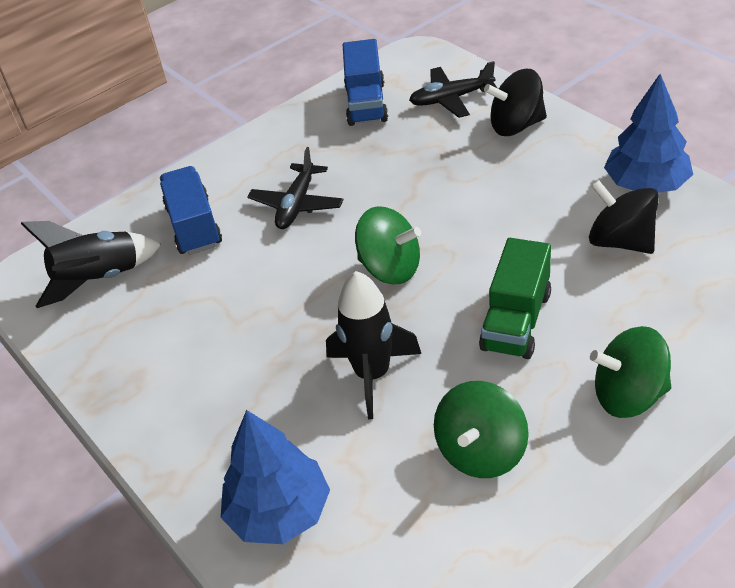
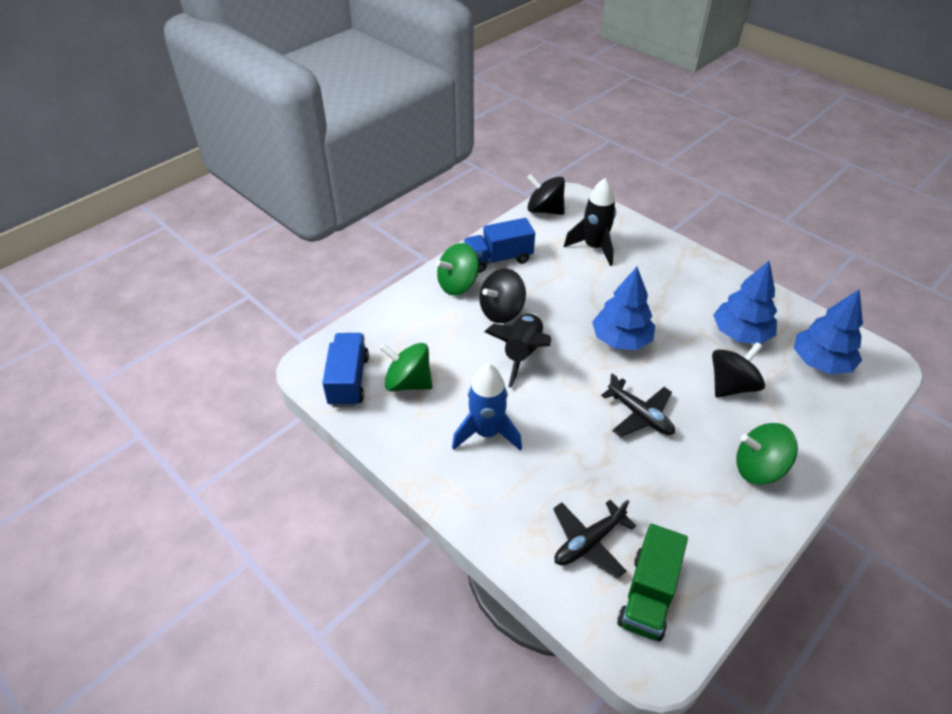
black spinning top: [484,69,547,136] [589,180,659,254] = 2 -> [479,269,526,323] [527,174,565,215] [712,342,765,398] = 3
blue rocket: none = 0 -> [452,364,522,451] = 1
blue tree: [221,410,330,544] [604,74,693,193] = 2 -> [592,267,655,350] [713,261,777,344] [794,289,863,374] = 3

